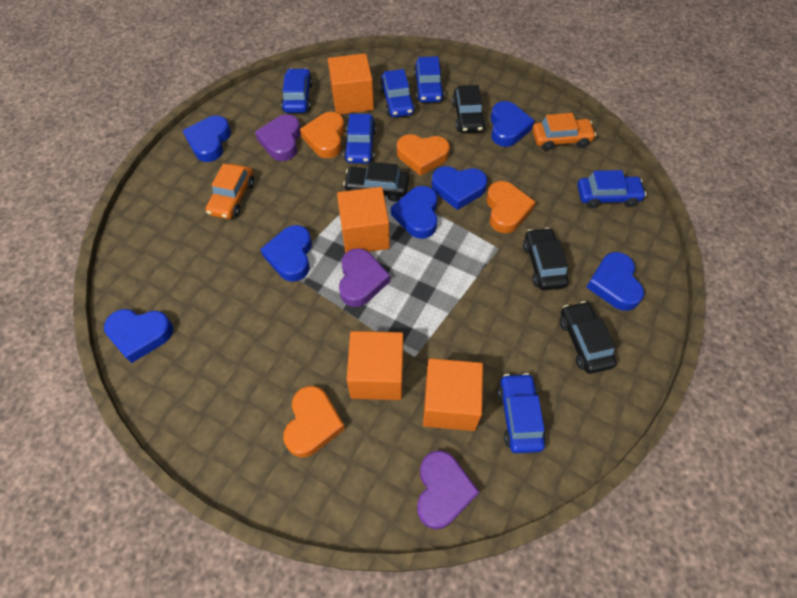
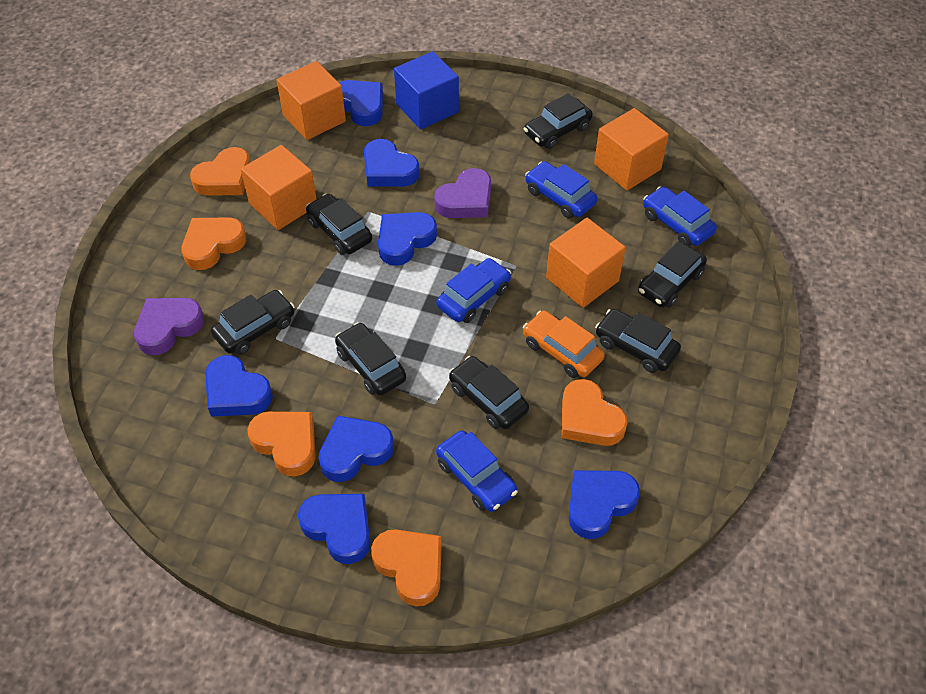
black car: [343,162,409,201] [452,85,486,133] [523,228,569,290] [559,301,617,374] = 4 -> [211,290,295,355] [306,194,372,255] [335,322,406,395] [449,356,529,429] [524,93,593,149] [595,309,681,373] [638,241,707,308] = 7
blue car: [281,68,313,113] [344,114,376,163] [380,69,415,117] [414,56,444,102] [497,373,546,453] [577,170,646,208] = 6 -> [436,258,511,323] [436,430,518,512] [525,161,598,219] [643,186,717,246] = 4
blue cube: none = 0 -> [394,51,459,129] = 1
orange car: [206,163,254,219] [532,113,596,151] = 2 -> [523,311,605,378] = 1
orange heart: [283,386,345,457] [300,112,345,158] [397,134,450,176] [486,181,536,233] = 4 -> [181,217,246,270] [190,147,251,196] [247,411,315,476] [371,529,442,606] [562,379,628,446] = 5
purple heart: [255,114,301,161] [339,248,390,307] [417,451,479,529] = 3 -> [134,298,204,355] [434,168,491,218] = 2

